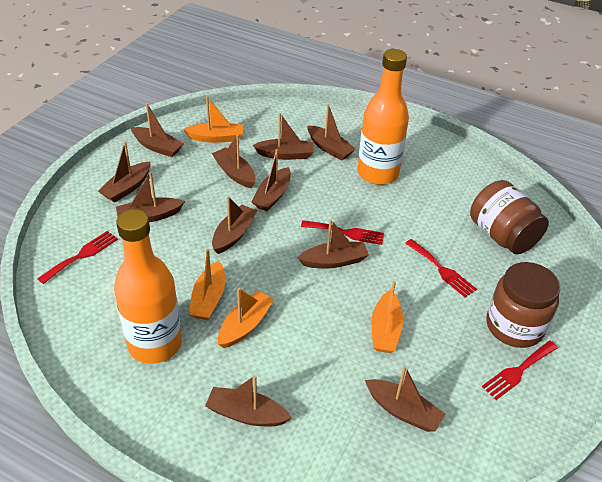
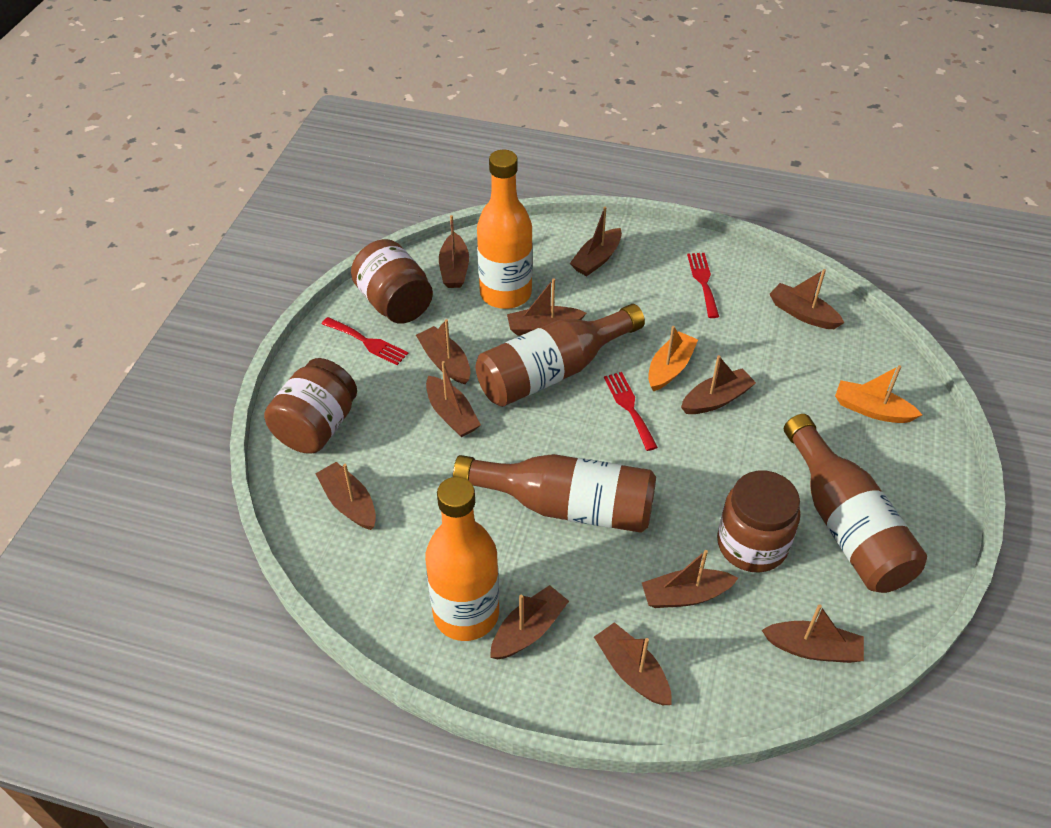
brown boat: [98,142,151,202] [116,172,185,222] [131,103,184,157] [205,375,292,426] [212,135,256,188] [212,196,257,254] [252,149,291,211] [253,113,314,160] [297,219,369,269] [307,104,356,160] [365,365,446,432] = 11 -> [315,462,376,530] [416,319,471,384] [426,361,481,437] [439,215,469,288] [490,585,569,660] [507,278,586,336] [570,207,622,276] [594,622,672,705] [642,550,738,608] [681,355,756,414] [762,604,864,663] [769,269,844,329] = 12
brown bottle: none = 0 -> [453,454,656,533] [476,304,645,407] [784,414,927,593] = 3
brown jar: [470,180,549,254] [486,262,560,348] = 2 -> [264,358,357,454] [351,239,433,324] [717,471,800,573] = 3
orange boat: [183,96,243,143] [189,249,225,320] [218,288,275,348] [371,281,403,353] = 4 -> [648,326,698,391] [835,365,922,423] = 2
red fork: [37,231,118,284] [301,220,384,245] [405,239,477,297] [482,341,558,400] = 4 -> [322,317,408,365] [604,372,658,451] [687,253,719,318] = 3

